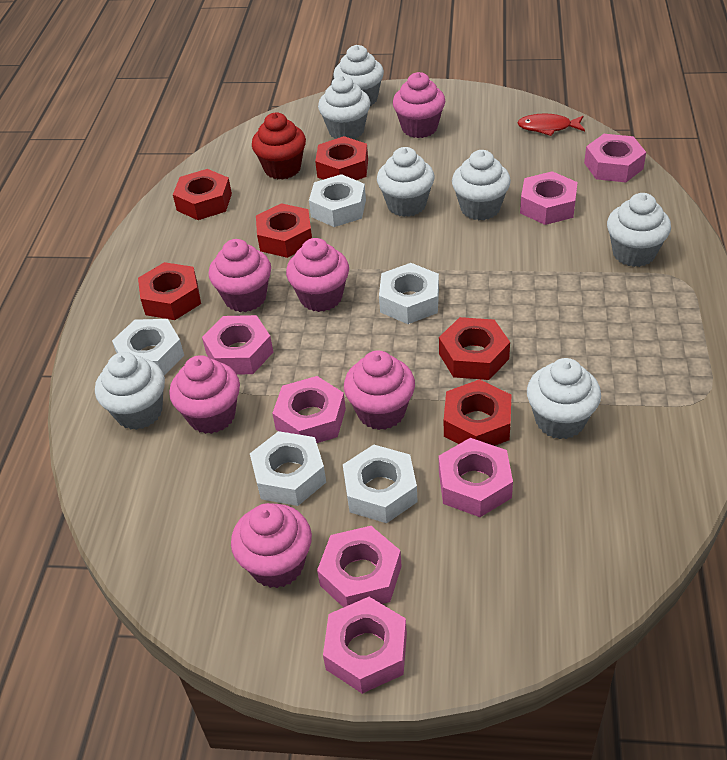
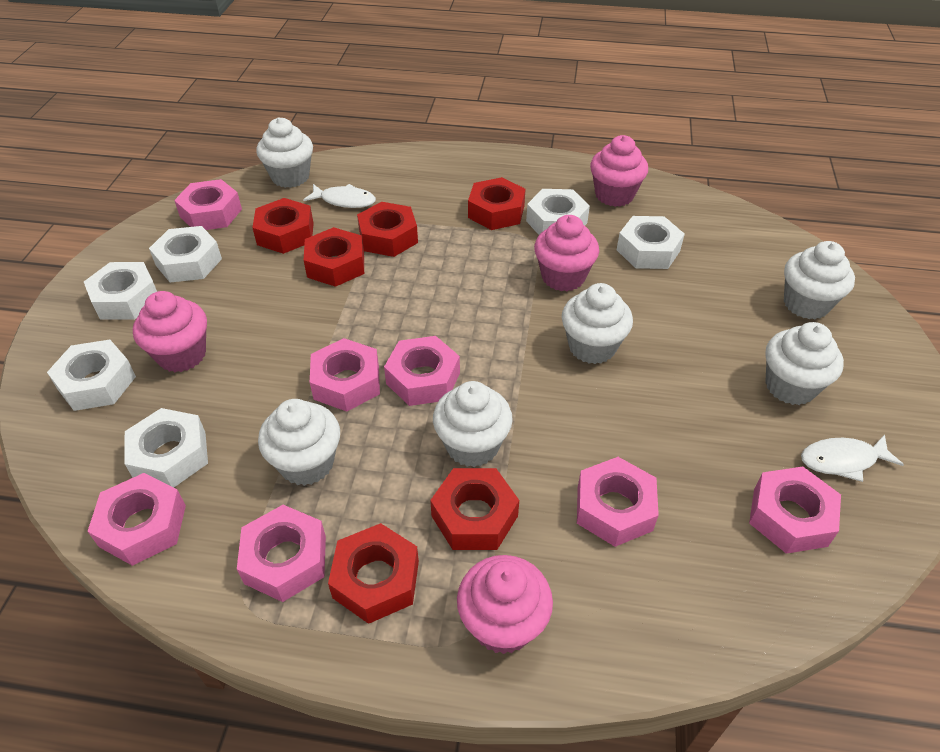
pink cupcake: [169,355,240,434] [209,239,271,312] [231,503,312,588] [286,238,349,312] [344,351,415,430] [393,72,445,138] = 6 -> [133,291,207,372] [457,555,553,654] [534,215,599,291] [590,135,648,207] = 4
red cupcake: [252,113,306,180] = 1 -> none = 0
red fish: [518,113,585,136] = 1 -> none = 0
white cupcake: [95,352,165,430] [318,75,371,139] [333,45,384,106] [377,147,435,217] [452,150,511,220] [527,358,601,439] [607,193,671,267] = 7 -> [256,118,313,188] [258,399,340,486] [433,381,513,467] [562,283,633,364] [765,322,844,405] [784,241,855,319] = 6
white fish: none = 0 -> [303,184,376,208] [801,434,904,482] = 2
white nut: [112,319,184,376] [250,431,326,506] [309,174,366,227] [343,445,418,523] [379,263,439,324] = 5 -> [47,340,136,411] [84,262,157,320] [125,408,208,488] [149,226,222,282] [526,189,590,235] [617,216,685,269] = 6

